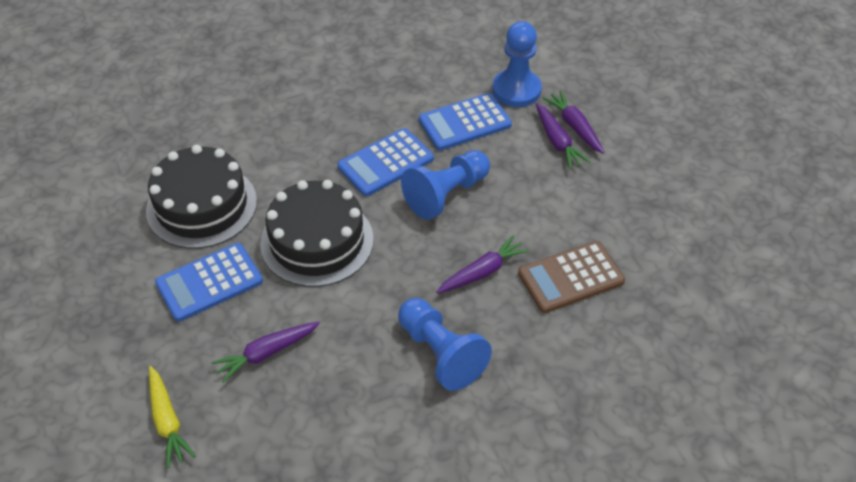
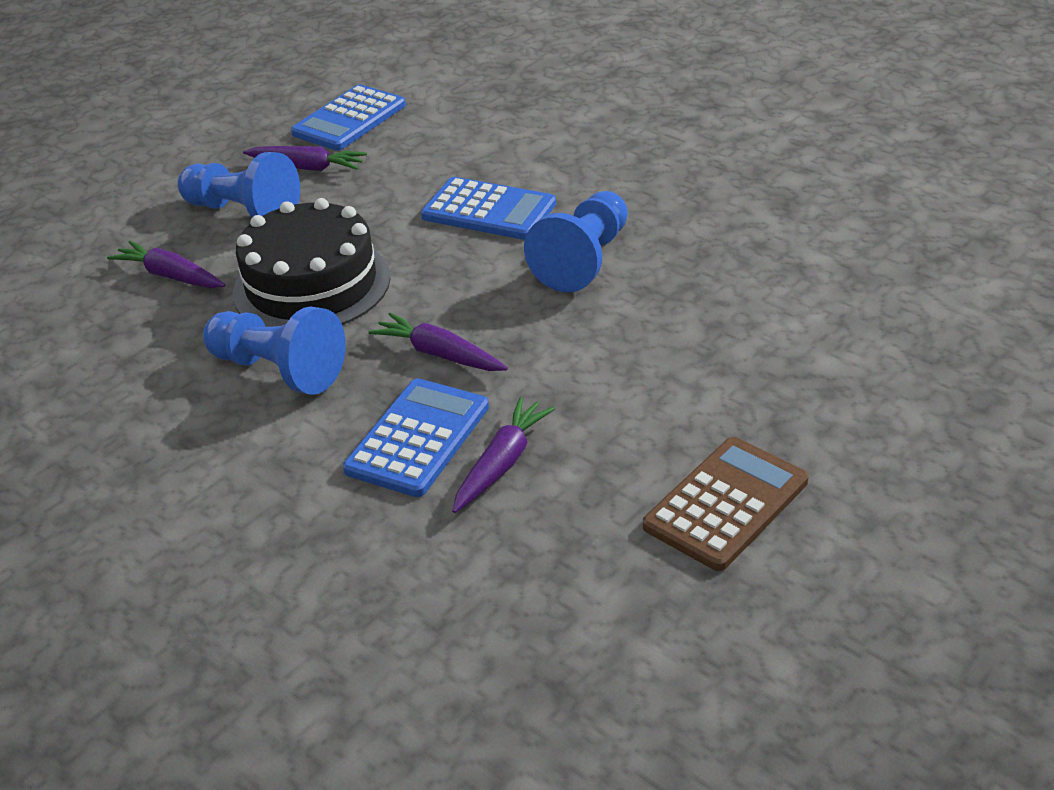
black cake: [146,145,257,249] [260,180,374,287] = 2 -> [233,198,390,327] = 1
yellow carrot: [149,366,196,468] = 1 -> none = 0

